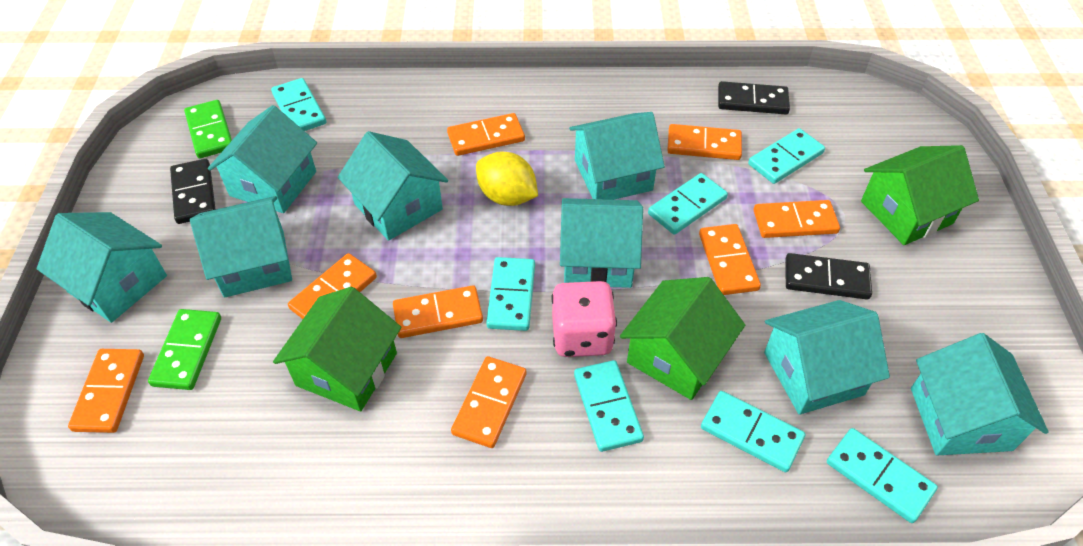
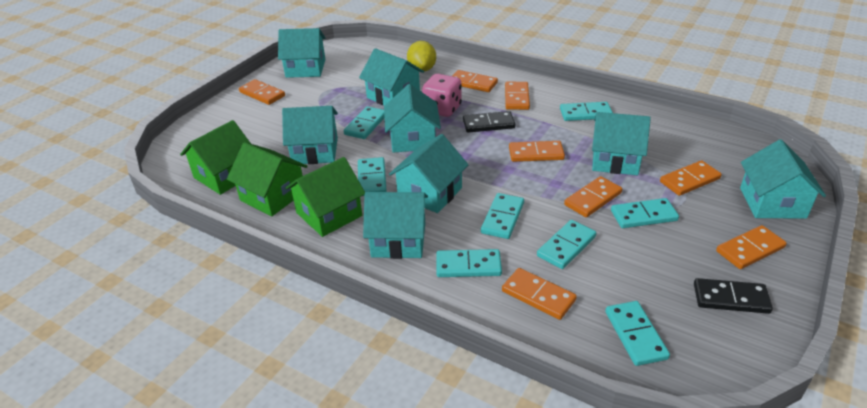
black domino: [170,159,216,224] [718,81,790,114] [785,253,872,300] = 3 -> [463,111,515,133] [694,278,773,314] = 2
green domino: [148,309,221,390] [184,100,232,158] = 2 -> none = 0
turquoise domino: [271,78,326,131] [486,257,535,331] [574,360,644,452] [648,173,728,235] [701,391,805,472] [748,128,825,184] [827,428,938,523] = 7 -> [344,106,384,139] [358,157,387,196] [436,249,502,277] [481,193,524,239] [537,220,596,269] [560,102,613,121] [605,301,670,366] [611,198,679,228] = 8

